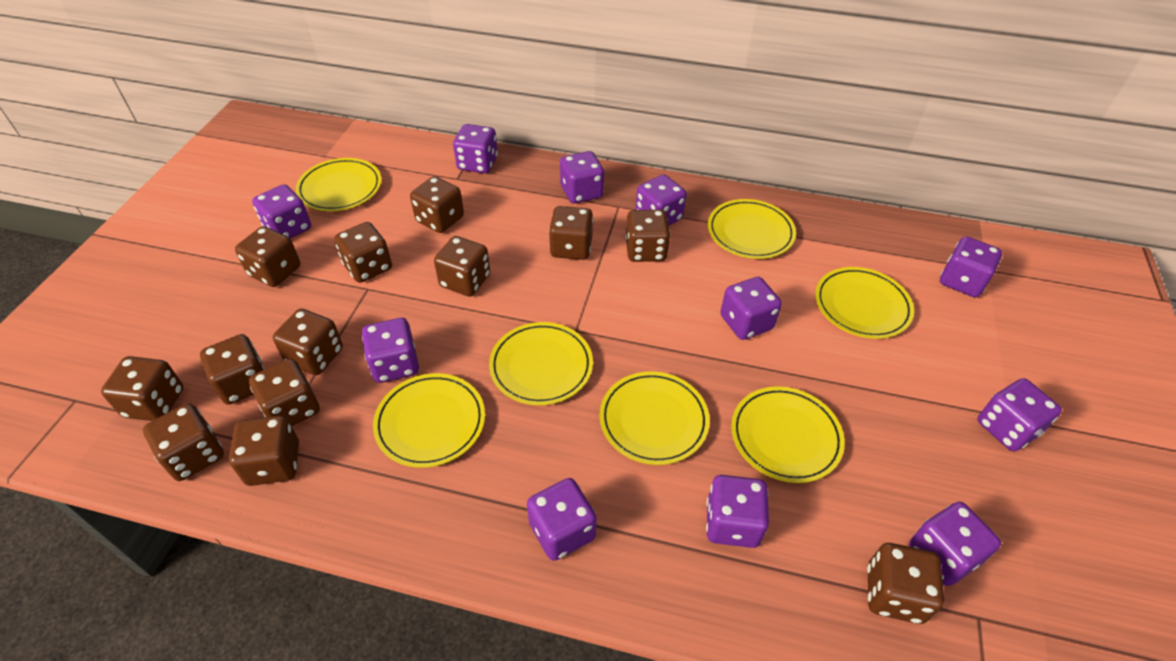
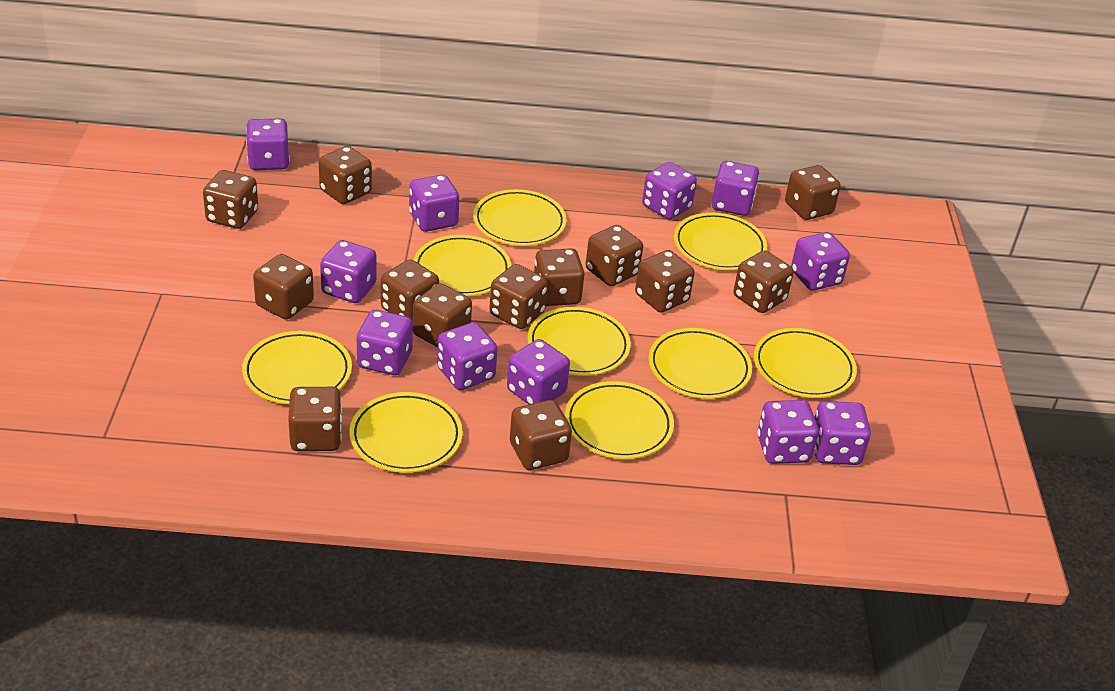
yellow plate: [296,158,382,211] [373,373,485,468] [489,322,593,405] [600,371,710,465] [708,199,796,259] [731,386,845,483] [815,267,914,339] = 7 -> [242,331,352,404] [350,392,463,473] [414,235,511,296] [473,189,567,246] [528,307,631,376] [565,381,674,459] [649,328,752,399] [674,213,767,270] [754,328,857,398] = 9

